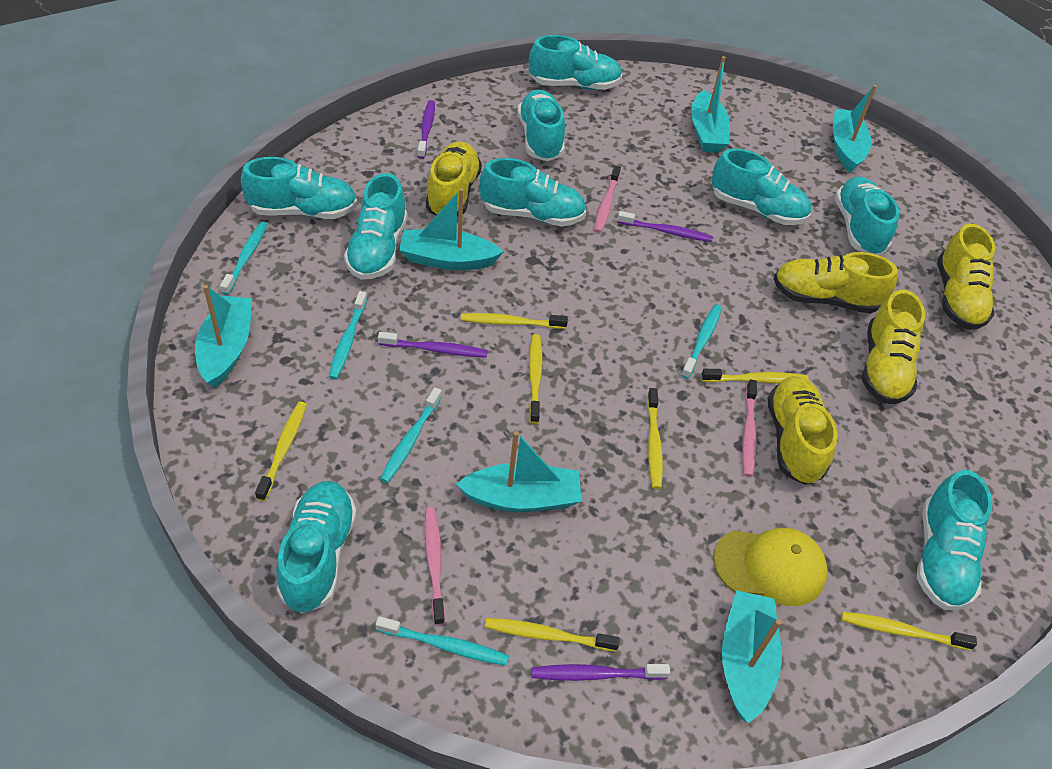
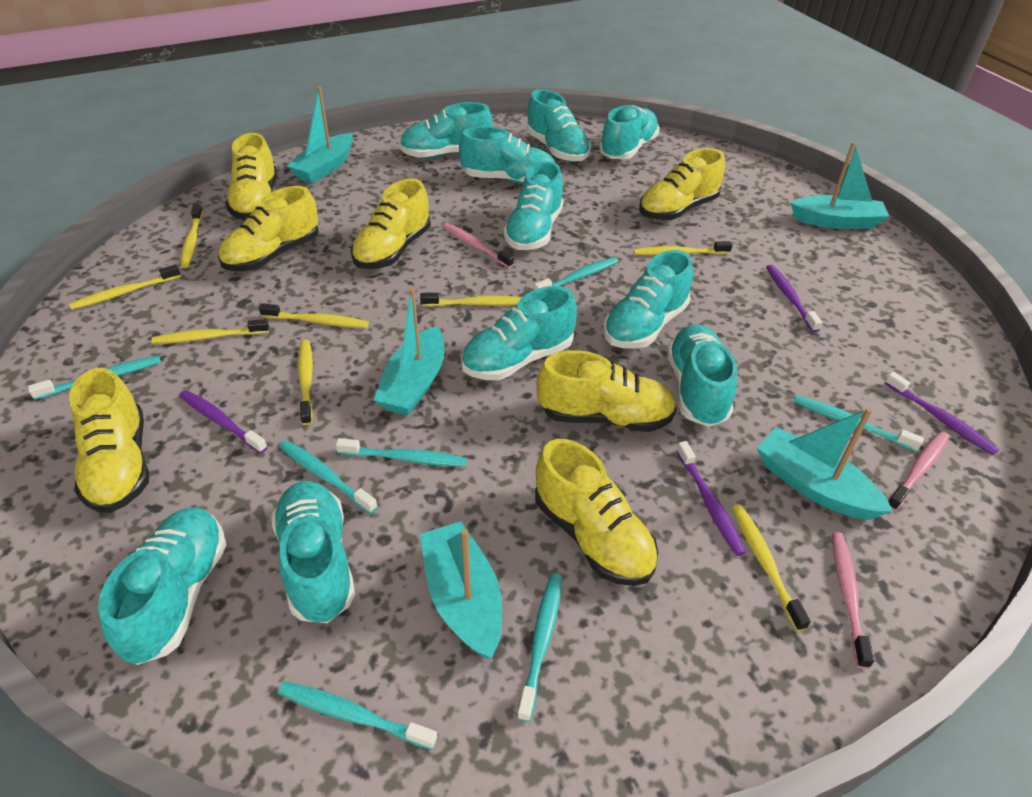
turquoise boat: [195,285,252,388] [399,188,504,270] [456,431,582,512] [691,56,730,153] [722,590,782,723] [833,85,877,172] = 6 -> [287,86,353,183] [374,288,444,415] [420,521,502,659] [757,408,892,520] [791,142,889,229] = 5
turquoise shoe: [241,157,357,219] [276,481,357,613] [344,173,407,280] [480,158,586,227] [517,89,565,161] [529,35,622,90] [711,148,811,225] [835,176,899,255] [917,470,992,610] = 9 -> [98,507,226,665] [271,481,355,623] [399,102,493,159] [459,126,555,184] [461,286,577,381] [503,161,563,250] [526,89,591,162] [599,105,659,160] [603,250,693,349] [667,324,737,427] = 10
turquoise toothbrush: [220,221,268,295] [329,291,367,380] [375,616,509,666] [380,387,442,483] [681,304,722,379] = 5 -> [28,356,161,400] [278,681,437,750] [280,440,378,514] [336,438,467,467] [517,574,562,722] [534,257,618,290] [794,395,924,452] = 7
yellow cap: [713,528,827,606] = 1 -> none = 0
yellow shoe: [426,142,482,217] [768,376,837,485] [774,252,898,314] [862,290,925,404] [937,224,995,330] = 5 -> [69,368,149,513] [218,186,319,271] [226,133,277,220] [351,178,431,269] [535,439,658,586] [537,350,677,432] [639,148,725,220] = 7
yellow toothbrush: [255,401,307,501] [461,313,568,329] [485,618,620,652] [529,334,543,424] [647,388,663,489] [701,369,809,384] [841,611,977,651] = 7 -> [69,264,181,310] [151,319,269,344] [180,204,203,268] [259,303,369,328] [298,340,313,425] [420,293,522,307] [633,241,732,256] [732,505,811,631] = 8

